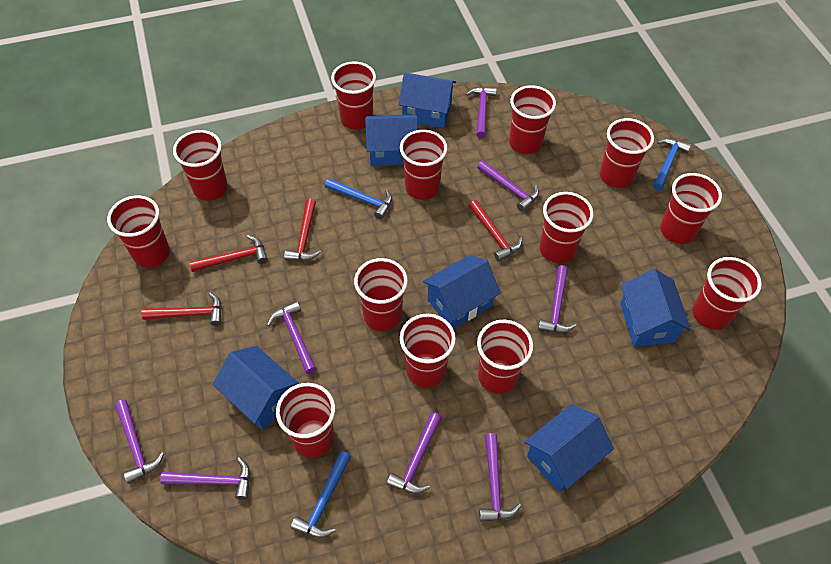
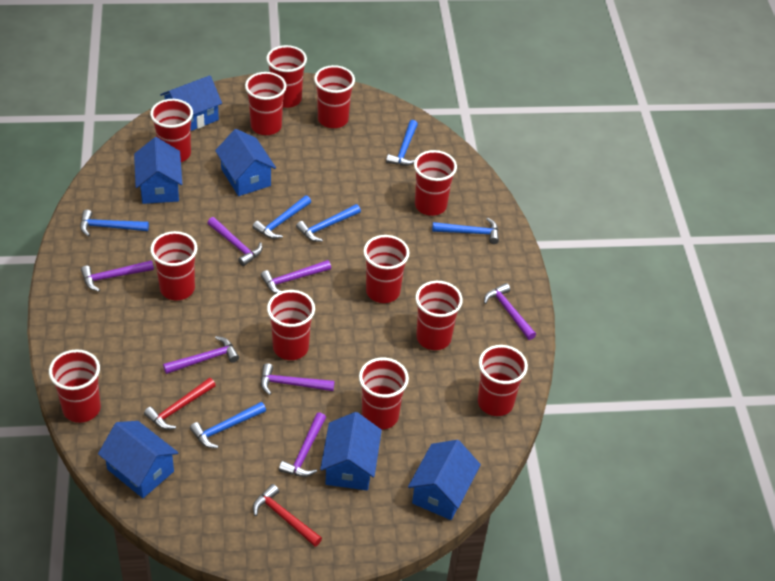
blue hammer: [291,451,351,538] [325,178,392,219] [653,138,691,191] = 3 -> [80,210,149,237] [190,402,266,449] [252,195,311,239] [296,204,361,242] [386,120,418,166] [432,218,499,244] = 6
purple hammer: [115,400,164,484] [160,457,250,500] [267,301,317,374] [387,412,442,494] [466,87,497,138] [477,160,539,212] [479,433,521,522] [538,265,576,333] = 8 -> [81,260,154,292] [163,336,239,374] [207,217,262,266] [261,260,331,294] [261,363,335,395] [279,412,326,477] [484,283,536,340] = 7
red cup: [107,196,170,268] [173,130,228,200] [276,383,335,458] [331,61,376,130] [354,258,408,331] [400,130,447,200] [400,314,456,388] [477,320,533,394] [509,85,556,154] [539,192,594,263] [600,118,654,188] [660,173,722,244] [693,257,762,330] = 13 -> [49,349,101,423] [150,99,193,162] [151,231,197,300] [245,72,287,135] [266,45,307,108] [267,290,315,360] [314,65,355,128] [359,357,409,430] [363,235,409,303] [414,150,457,216] [416,281,463,350] [478,345,528,416] = 12
red hammer: [141,292,222,326] [189,235,268,272] [284,199,321,261] [469,200,522,262] = 4 -> [144,378,216,430] [253,484,322,547] = 2

